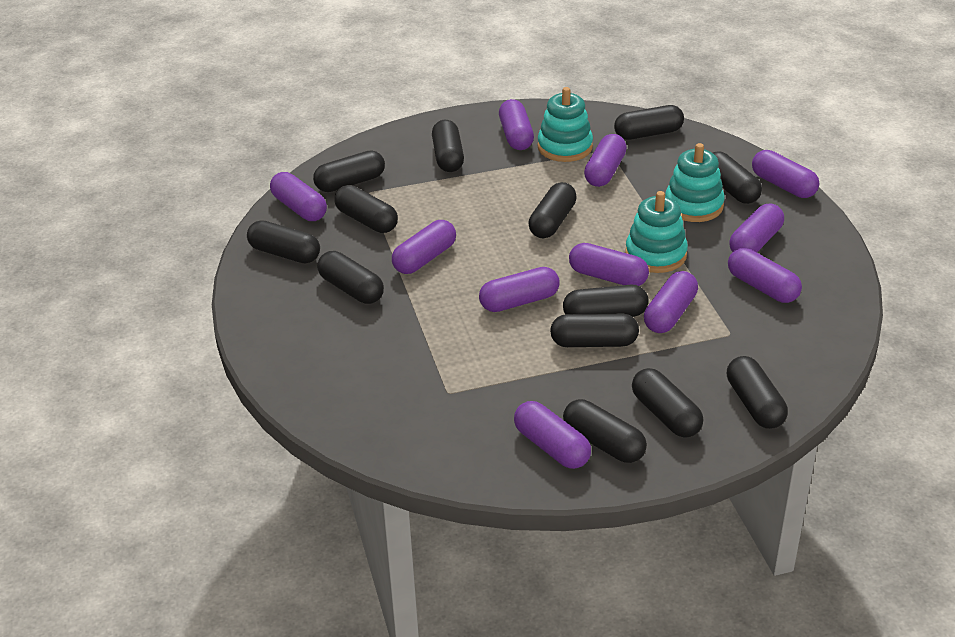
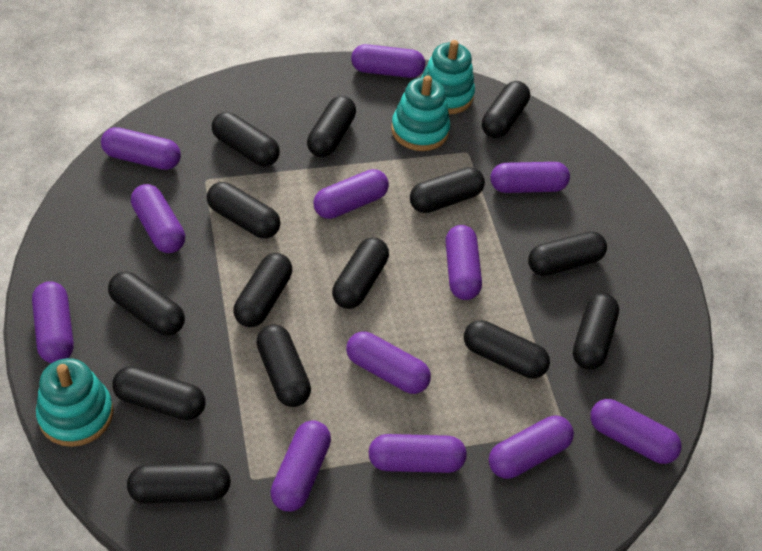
black capsule: [247,220,320,264] [313,150,385,192] [317,251,384,304] [334,185,398,233] [432,120,464,172] [528,182,577,238] [550,313,639,347] [563,285,649,317] [563,399,647,463] [614,105,684,140] [632,368,703,437] [713,152,762,204] [727,356,788,429] = 13 -> [108,272,185,336] [112,366,206,420] [127,462,231,504] [207,182,280,238] [212,112,280,166] [233,253,292,327] [256,324,311,407] [307,96,356,157] [332,238,389,309] [410,167,485,213] [464,320,550,378] [482,81,530,138] [528,231,607,276] [573,293,619,370] = 14
purple capsule: [270,172,327,221] [392,220,456,274] [479,267,560,312] [499,99,534,150] [514,401,591,469] [569,243,649,286] [584,134,627,187] [644,271,698,333] [728,248,802,303] [730,204,784,252] [752,150,819,198] = 11 -> [32,281,74,363] [101,127,181,170] [131,184,185,253] [270,420,331,512] [313,169,389,219] [346,331,431,394] [351,44,425,78] [369,434,467,473] [445,225,482,300] [489,416,574,479] [490,162,570,193] [590,399,681,464] = 12

